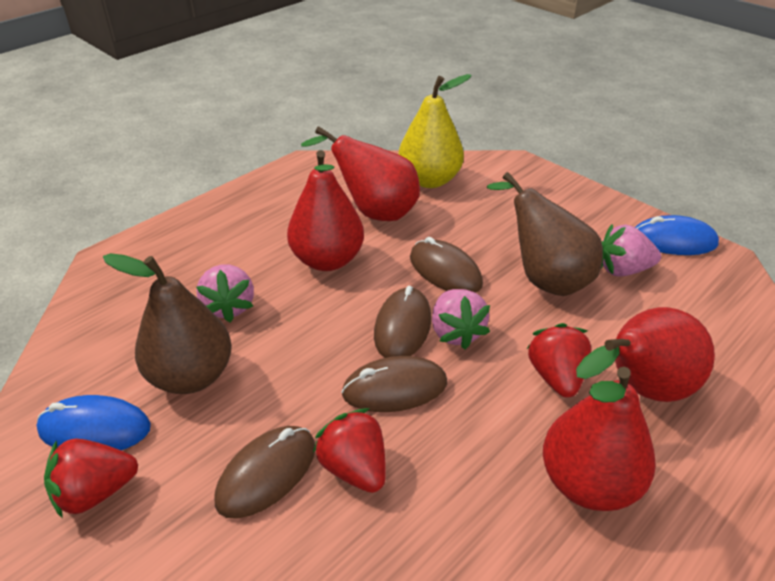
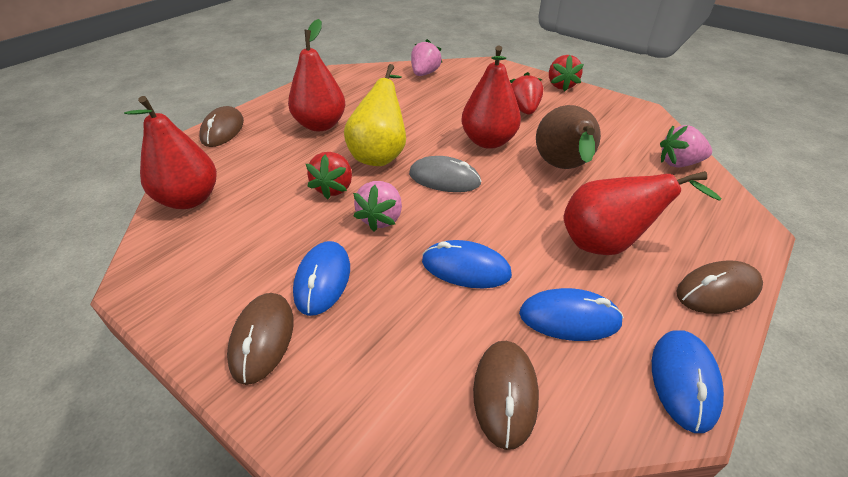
blue mouse: [37,395,151,450] [635,215,719,255] = 2 -> [293,241,350,316] [422,240,512,288] [519,288,624,341] [652,330,724,433] = 4
brown pear: [103,253,232,394] [487,172,603,296] = 2 -> [536,105,601,169] = 1
grey mouse: none = 0 -> [409,156,482,192] = 1

